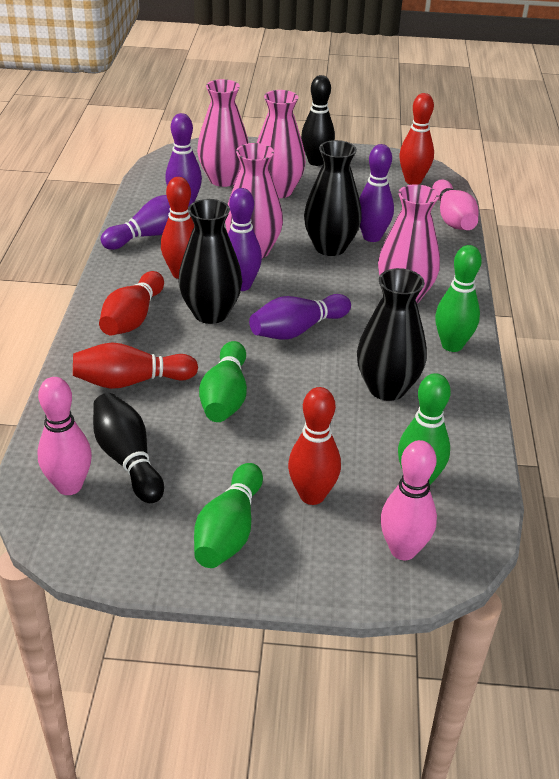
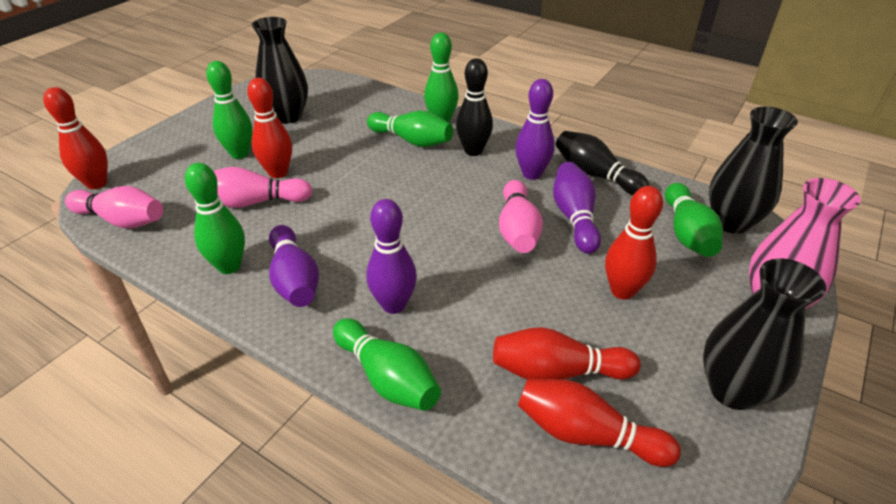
green bowling pin: [194,463,263,568] [199,341,247,422] [398,373,451,485] [435,245,482,352] = 4 -> [185,163,245,274] [206,61,253,159] [333,318,441,411] [367,111,453,147] [424,32,459,123] [665,183,723,257] = 6
pink vase: [197,79,248,187] [225,143,283,258] [257,90,306,198] [378,184,440,303] = 4 -> [749,178,861,309] = 1
purple bowling pin: [101,195,193,250] [165,113,202,202] [228,188,262,291] [249,294,351,340] [359,144,394,242] = 5 -> [269,225,319,307] [366,199,417,314] [515,79,555,180] [553,162,601,254] = 4

